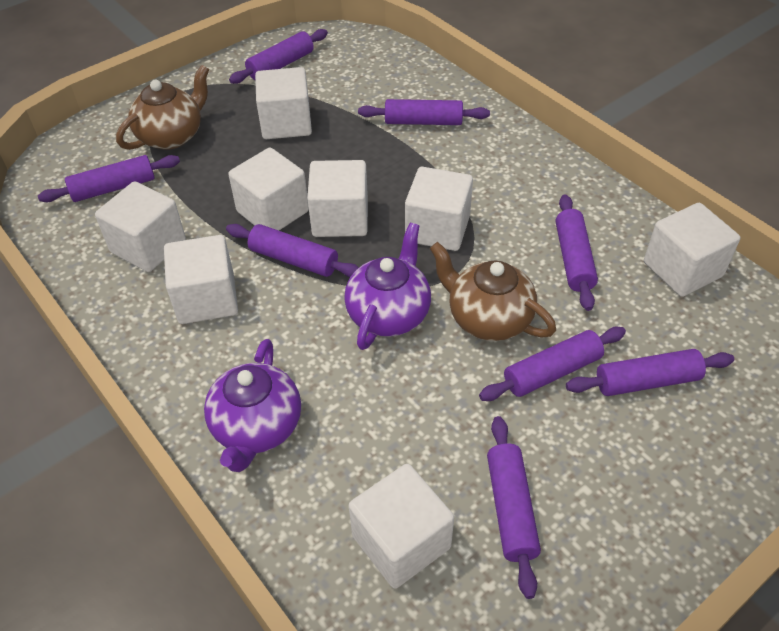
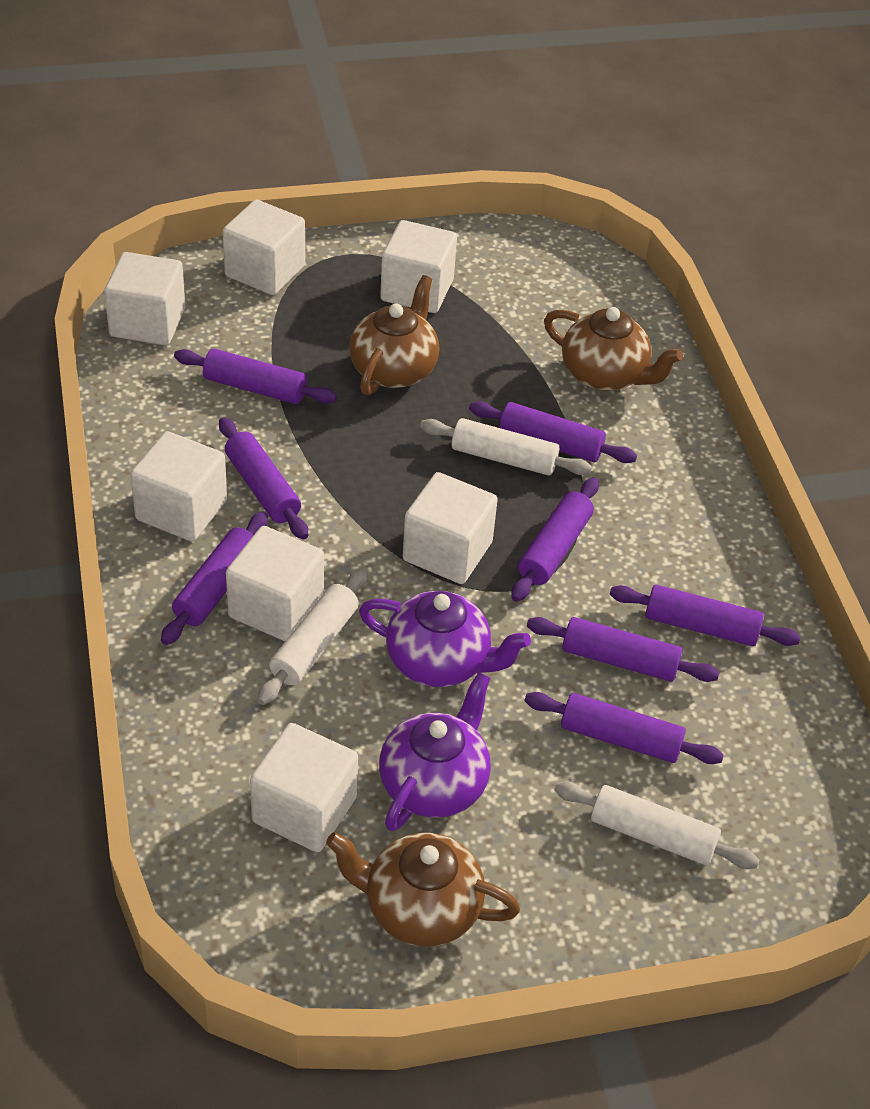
brown teapot: [116,65,209,150] [430,242,556,341] = 2 -> [326,832,520,947] [349,275,439,395] [544,307,683,391] = 3
white cube: [95,181,186,272] [164,235,238,324] [228,148,309,230] [255,67,312,139] [307,160,368,237] [349,464,454,589] [405,167,473,251] [644,203,740,297] = 8 -> [104,252,185,345] [130,431,227,541] [223,200,305,295] [226,526,324,641] [250,723,358,852] [380,220,457,313] [402,472,498,584] = 7
white rolling pin: none = 0 -> [258,567,368,705] [420,418,592,476] [554,781,760,869] = 3

